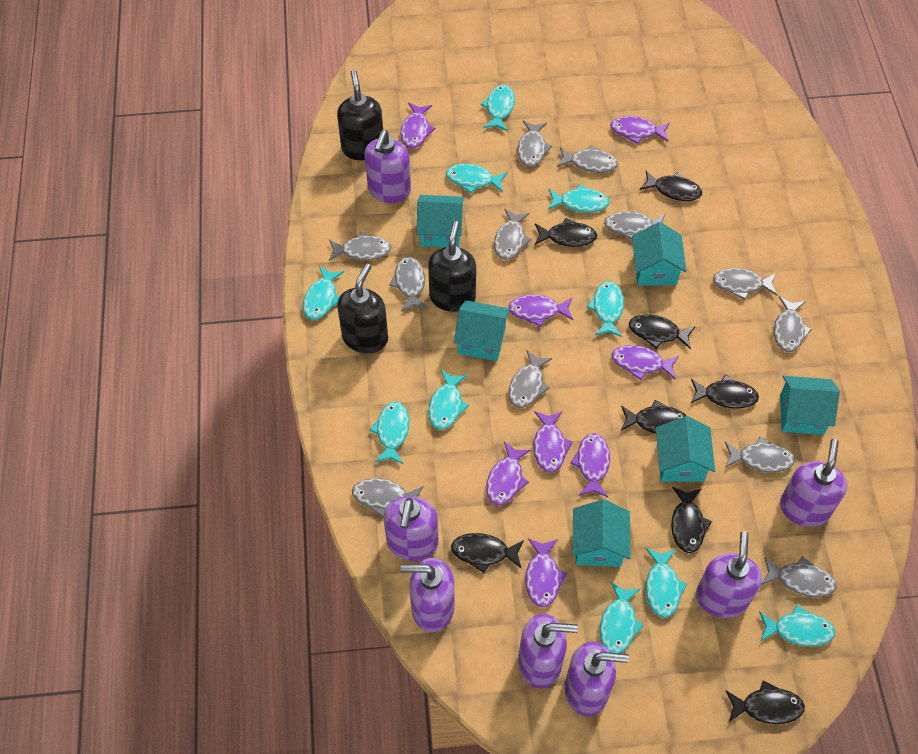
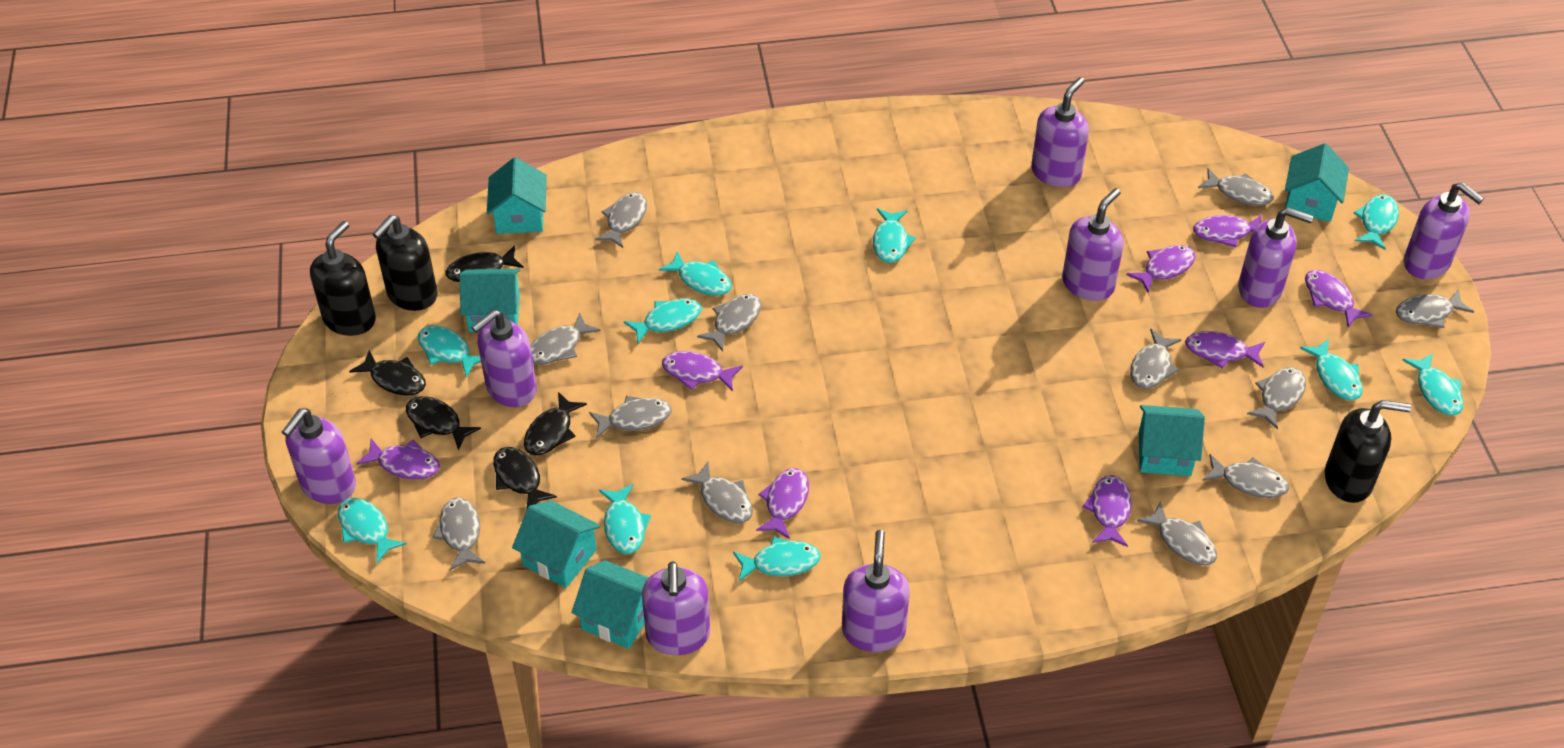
black fish: [451,533,524,573] [535,218,597,247] [621,400,686,434] [629,314,695,349] [639,171,702,201] [671,487,712,553] [691,374,759,409] [726,680,805,724] = 8 -> [349,350,426,395] [406,396,481,450] [445,245,524,282] [493,447,557,511] [524,392,587,455] = 5
purple soap dispenser: [364,130,411,203] [384,496,438,561] [401,558,454,632] [518,614,578,689] [565,642,629,717] [696,531,762,618] [780,439,847,527] = 7 -> [282,409,356,504] [471,310,537,407] [642,561,710,655] [842,530,910,652] [1031,77,1089,187] [1062,188,1124,301] [1238,207,1313,308] [1404,182,1484,279] = 8

